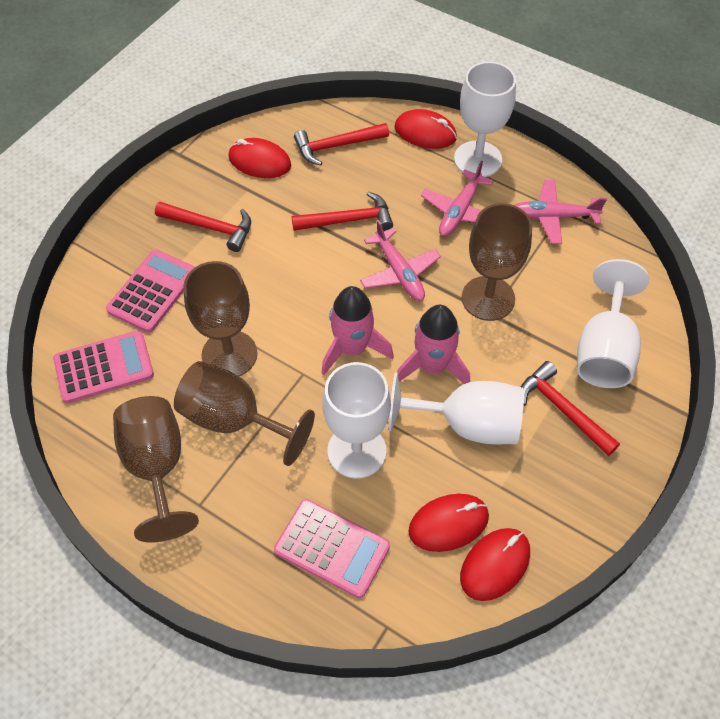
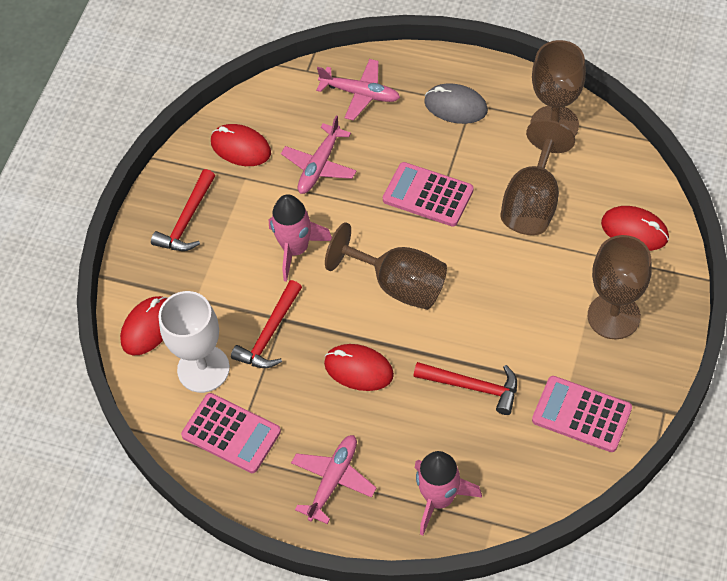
grey mouse: none = 0 -> [424,83,488,124] = 1
red hammer: [155,202,251,252] [292,191,393,231] [294,123,389,165] [521,361,620,456] = 4 -> [151,169,215,251] [231,280,302,368] [414,362,517,415] = 3
white goblet: [322,362,391,479] [388,372,524,444] [454,61,516,177] [577,259,649,388] = 4 -> [158,291,230,393] = 1

